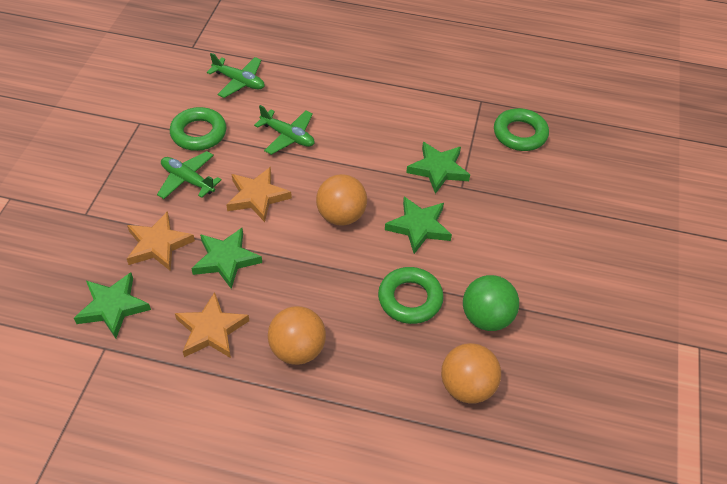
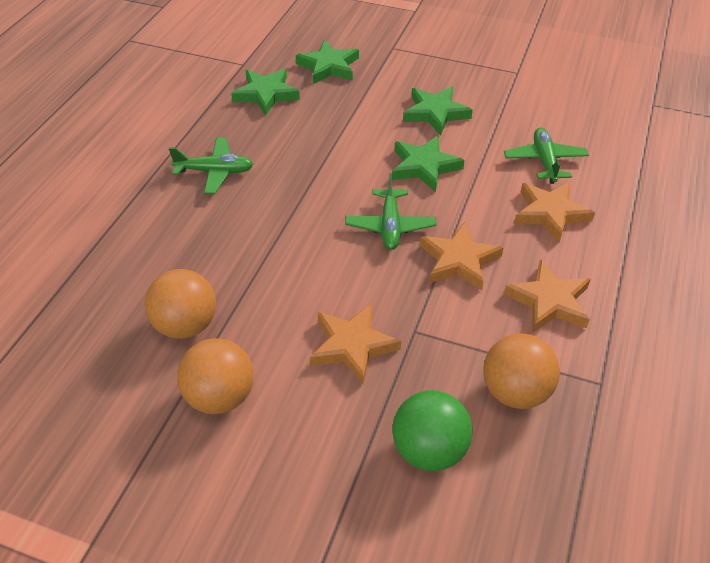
green ring: [170,107,226,151] [378,267,444,324] [494,108,549,151] = 3 -> none = 0
orange star: [127,211,195,271] [175,292,249,358] [226,167,292,222] = 3 -> [310,303,401,384] [420,222,503,290] [504,259,591,332] [514,182,595,243] = 4

